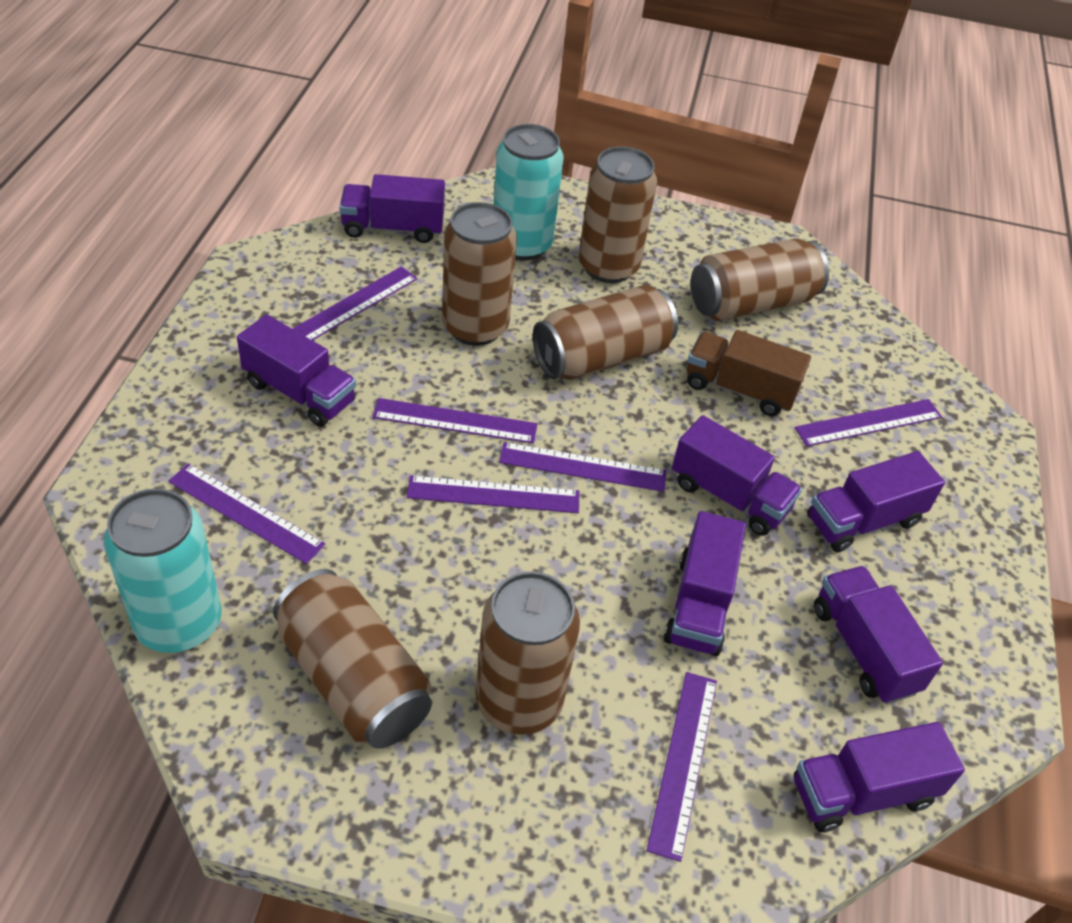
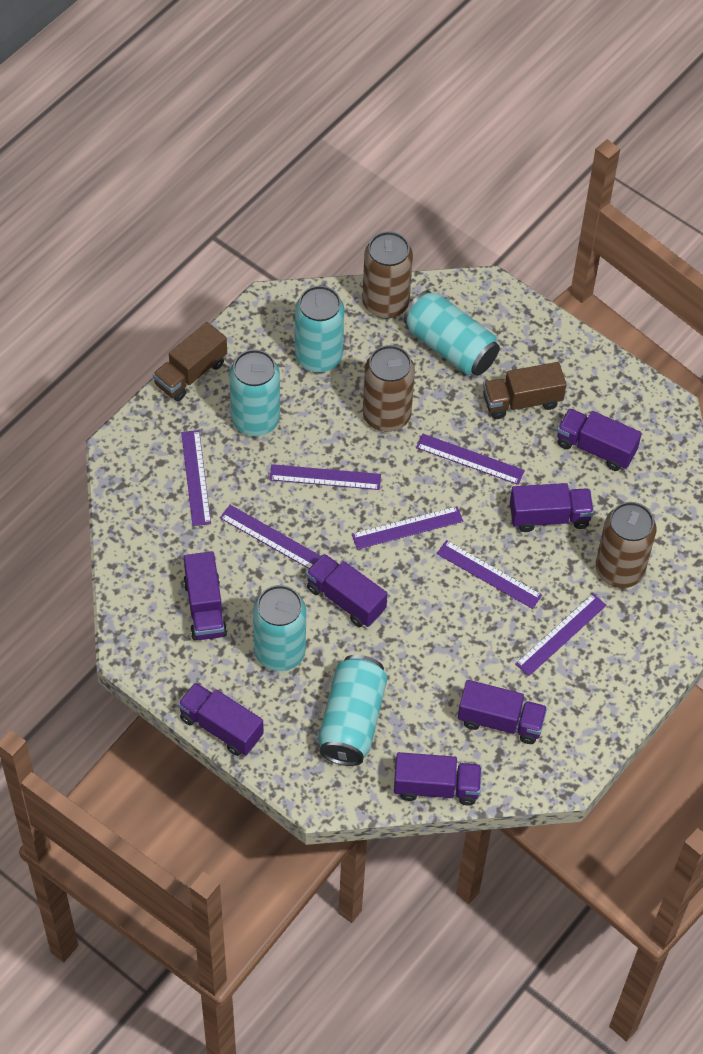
brown can: [273,569,432,749] [442,202,517,346] [476,571,580,735] [533,285,678,380] [579,146,657,283] [691,238,829,321] = 6 -> [362,231,413,319] [363,345,415,432] [596,502,656,588] = 3
brown truck: [687,330,811,416] = 1 -> [153,322,227,401] [483,362,566,419] = 2
turquoise can: [104,489,222,653] [493,124,564,260] = 2 -> [229,349,280,436] [253,585,306,671] [295,286,344,373] [318,655,388,766] [404,290,500,376] = 5

